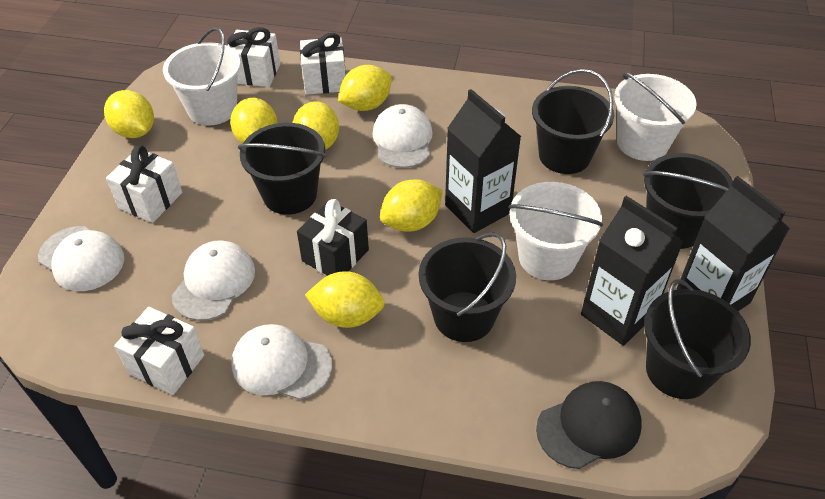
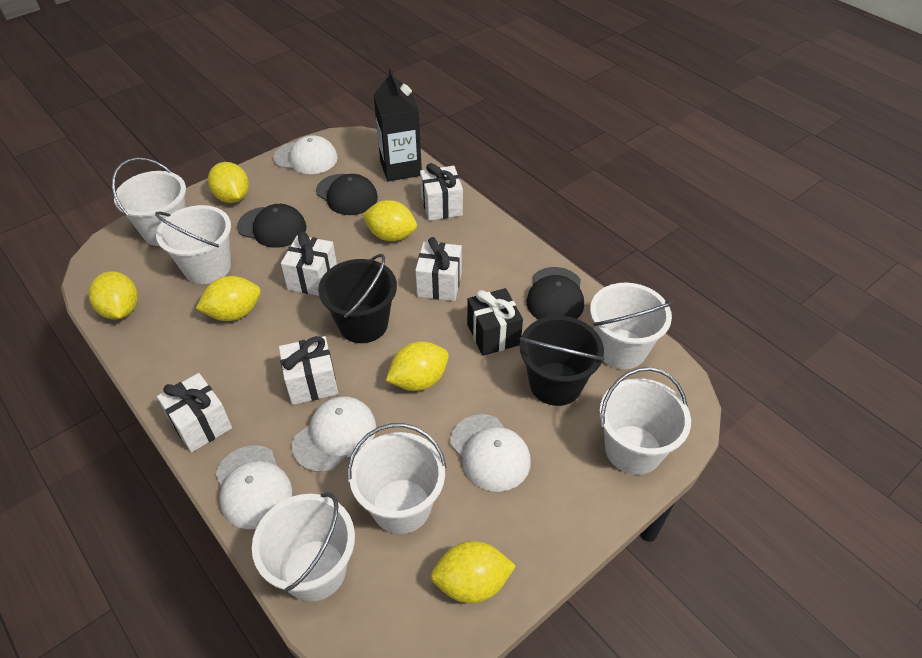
black bucket: [238,123,326,215] [418,232,516,342] [532,69,614,174] [643,153,733,249] [644,279,751,399] = 5 -> [318,254,397,343] [519,316,605,406] = 2
black cap: [536,381,642,469] = 1 -> [237,204,307,248] [316,174,378,215] [526,267,584,320] = 3
black carton: [445,89,521,233] [581,196,684,346] [676,176,790,311] = 3 -> [374,68,422,181] = 1
white bucket: [163,27,241,125] [508,182,603,280] [614,72,697,161] = 3 -> [112,157,186,246] [155,205,231,284] [252,492,355,602] [348,423,447,534] [590,283,673,369] [599,367,691,475] = 6
white gift: [106,145,182,223] [114,307,204,395] [227,27,280,87] [300,33,346,95] = 4 -> [157,373,232,452] [279,336,338,405] [281,232,337,296] [415,237,462,301] [420,163,463,221] = 5

